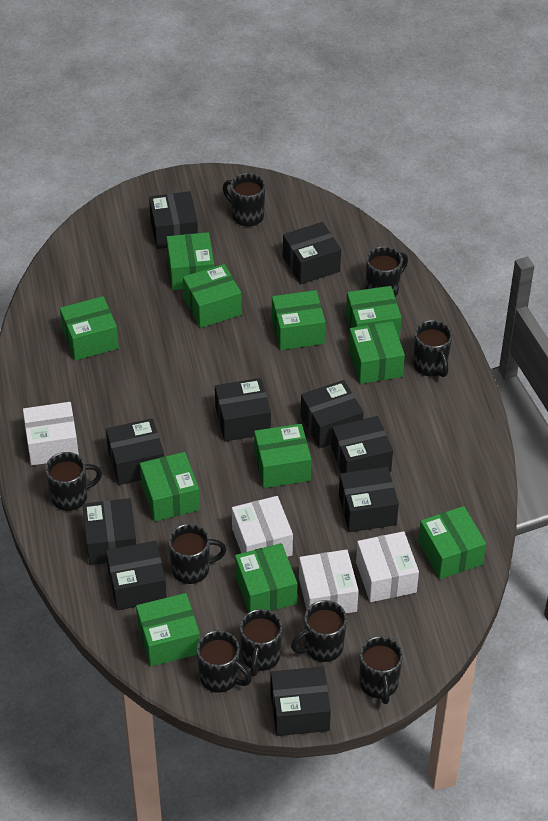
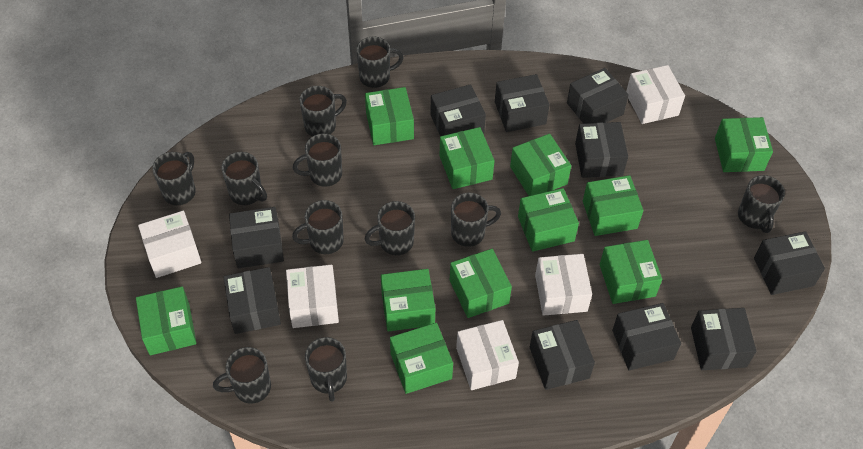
black mug: [45,452,102,511] [169,524,227,584] [197,630,251,693] [223,173,265,227] [240,609,282,676] [291,600,347,662] [359,636,403,704] [366,246,408,297] [413,320,452,377] = 9 -> [152,152,196,205] [213,347,271,404] [221,152,267,205] [292,200,344,254] [293,133,342,187] [299,86,347,136] [305,337,347,402] [356,37,404,88] [365,201,415,255] [451,192,501,247] [738,175,785,233] = 11
white box: [23,402,79,465] [232,496,293,557] [299,549,359,613] [356,531,419,602] = 4 -> [138,211,201,278] [286,265,339,328] [456,320,519,390] [535,254,592,316] [626,65,685,124] = 5

